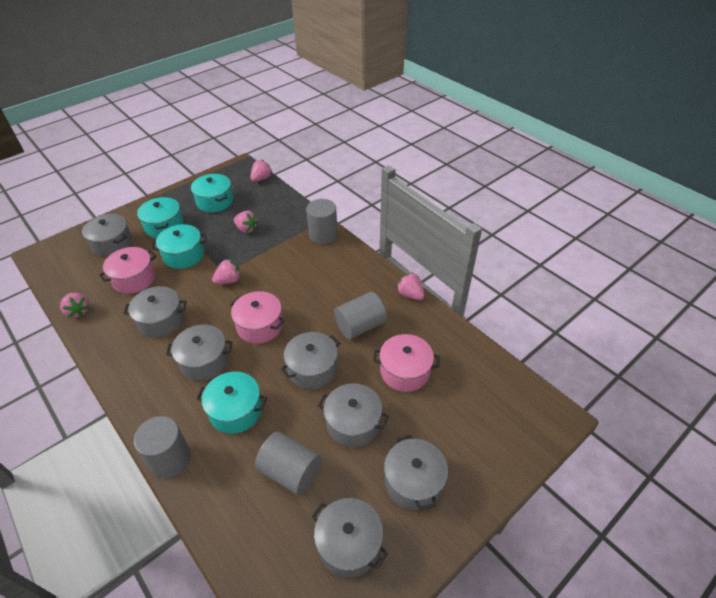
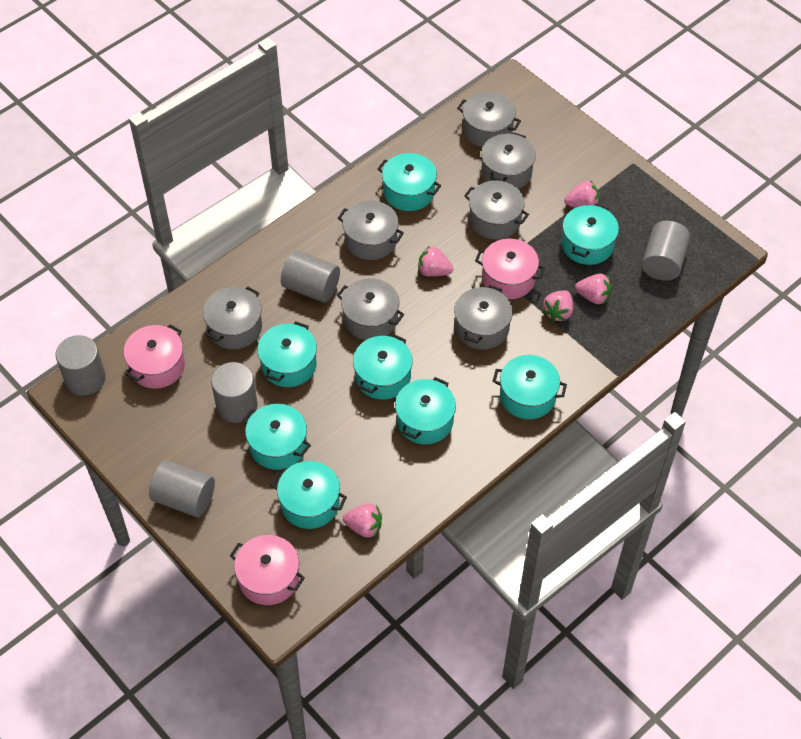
grey cylinder: [134,416,191,478] [255,431,321,495] [306,199,338,244] [334,292,387,339] = 4 -> [56,335,106,396] [149,460,215,517] [211,362,258,423] [281,250,340,303] [642,221,690,281] = 5
turquoise pot: [137,197,184,238] [152,224,206,269] [191,174,233,212] [196,372,267,434] = 4 -> [243,404,311,470] [257,321,317,387] [271,461,347,529] [353,334,413,400] [378,153,441,211] [395,377,456,444] [493,355,567,419] [562,204,619,265] = 8

